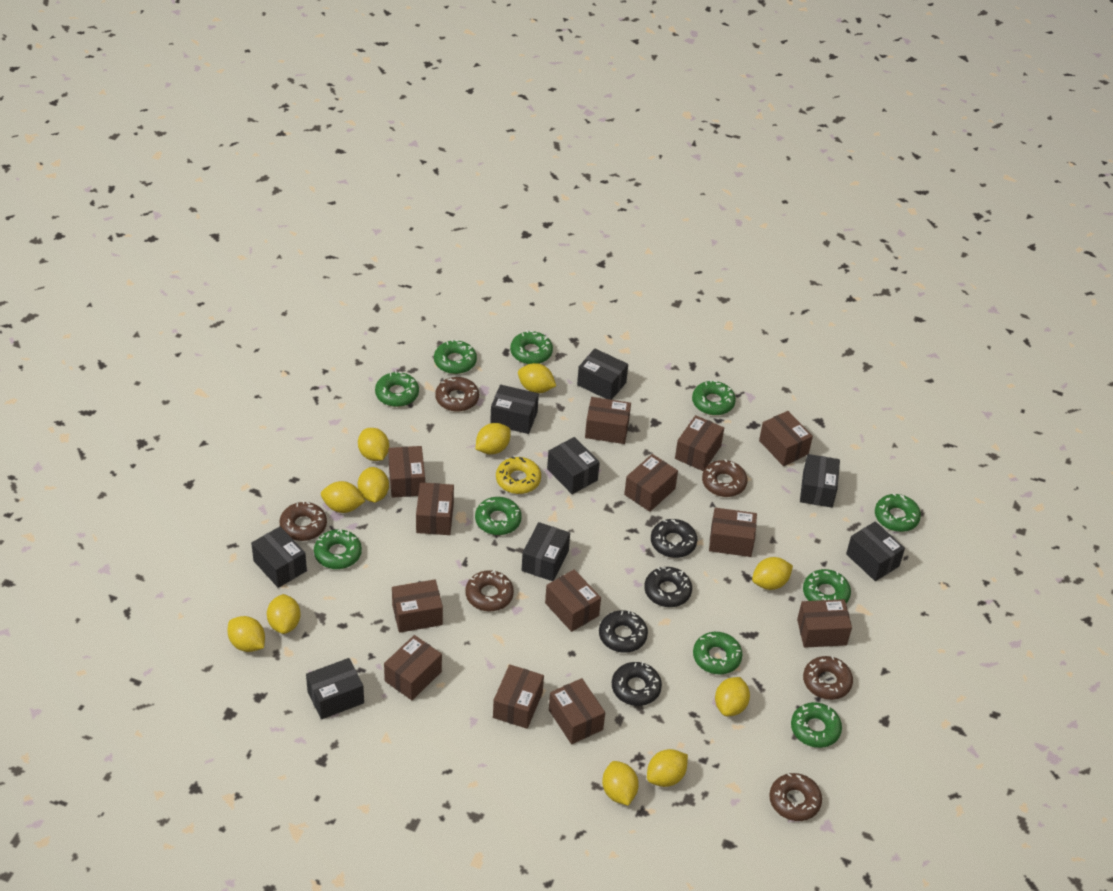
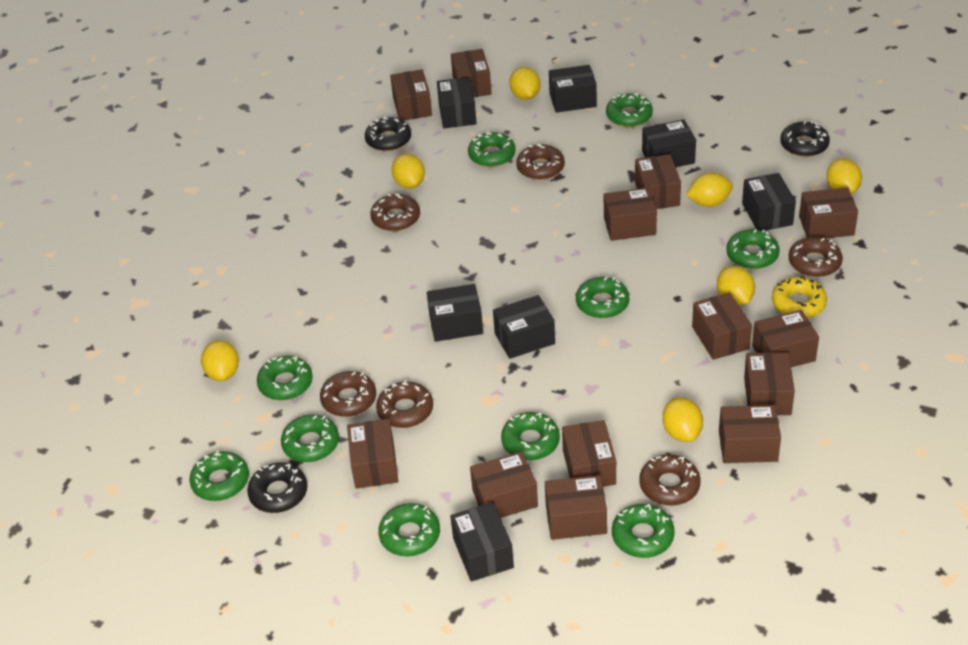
black box: [251,526,307,588] [306,658,364,719] [490,385,539,434] [522,522,570,581] [547,437,600,494] [577,349,628,400] [800,454,840,508] [846,521,905,581] = 8 -> [427,284,483,342] [437,77,477,128] [450,502,514,581] [493,295,555,359] [549,65,597,113] [642,119,696,167] [742,173,796,231] = 7
black donut: [599,610,648,653] [612,662,662,706] [644,567,692,607] [651,519,697,558] = 4 -> [247,462,307,513] [365,116,411,151] [780,121,830,157] = 3
yellow lemon: [228,616,265,652] [267,594,301,634] [321,481,365,513] [358,428,389,461] [358,467,389,503] [476,423,511,454] [518,363,556,393] [602,761,639,806] [647,749,688,787] [715,677,750,716] [752,557,793,590] = 11 -> [201,340,239,381] [391,154,425,189] [509,67,541,100] [662,397,703,442] [686,173,733,207] [717,266,755,305] [826,158,862,194] = 7

